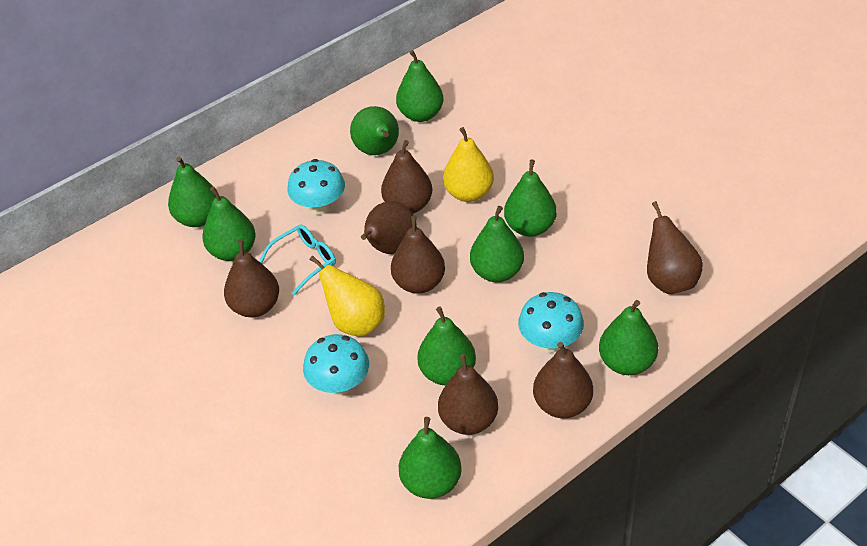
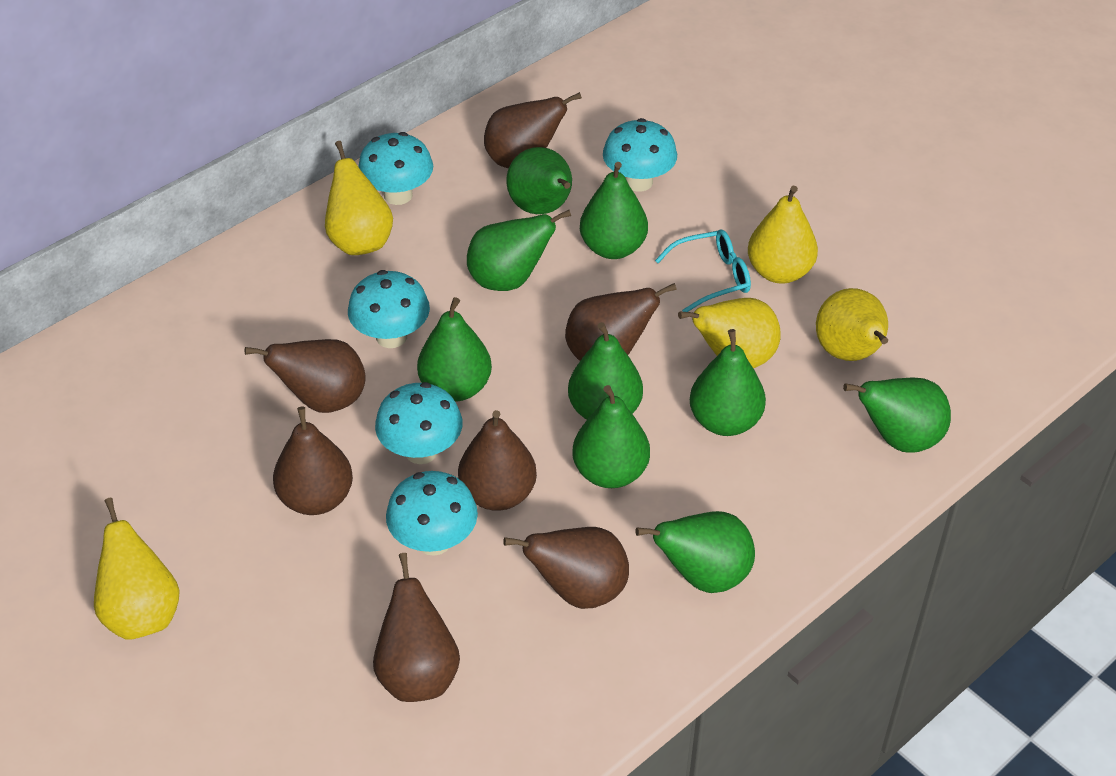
turquoise mushroom: [287,159,345,215] [303,334,369,396] [518,292,584,353] = 3 -> [348,270,430,348] [358,132,433,205] [375,382,462,464] [386,471,478,556] [603,118,677,192] = 5
yellow pear: [310,256,385,336] [443,127,494,202] = 2 -> [94,498,180,640] [325,141,393,255] [678,298,781,368] [748,186,818,284] [816,288,888,361] = 5

